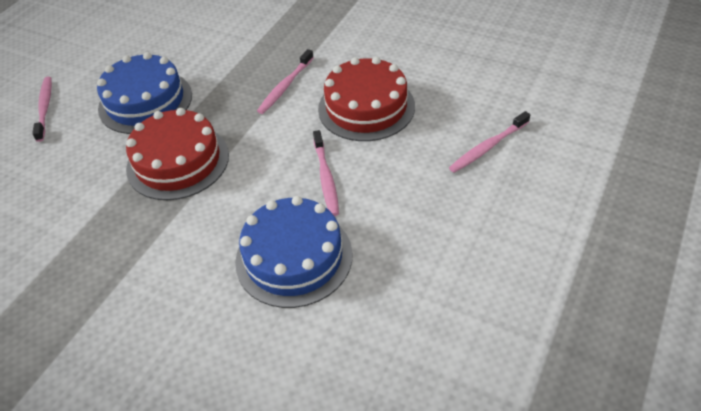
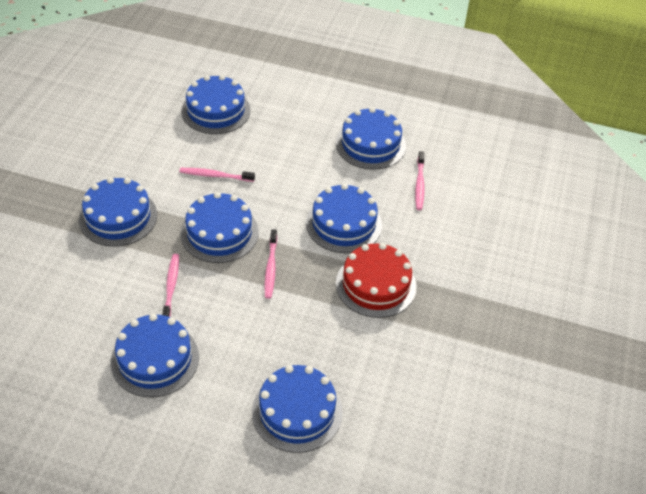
blue cake: [97,52,192,134] [235,196,353,308] = 2 -> [79,177,157,247] [111,314,199,397] [180,192,259,263] [181,75,251,134] [252,365,343,453] [306,184,382,253] [336,107,406,170] = 7
red cake: [126,108,229,200] [318,57,415,141] = 2 -> [336,243,416,318] = 1

